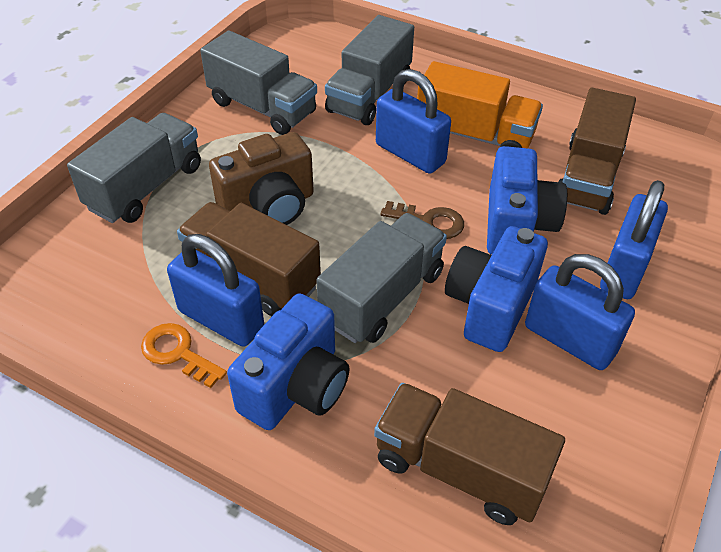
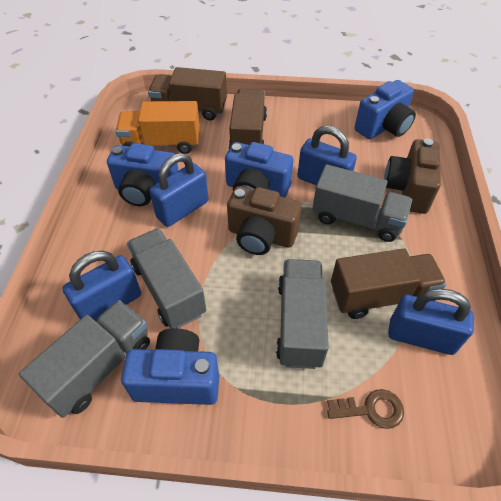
blue camera: [227,293,350,430] [445,226,548,352] [487,146,567,255] = 3 -> [107,143,179,206] [121,328,219,405] [225,142,293,197] [355,80,416,139] = 4
brown camera: [209,132,314,225] = 1 -> [227,186,302,255] [384,138,440,214] = 2
orange key: [141,323,227,388] = 1 -> none = 0

